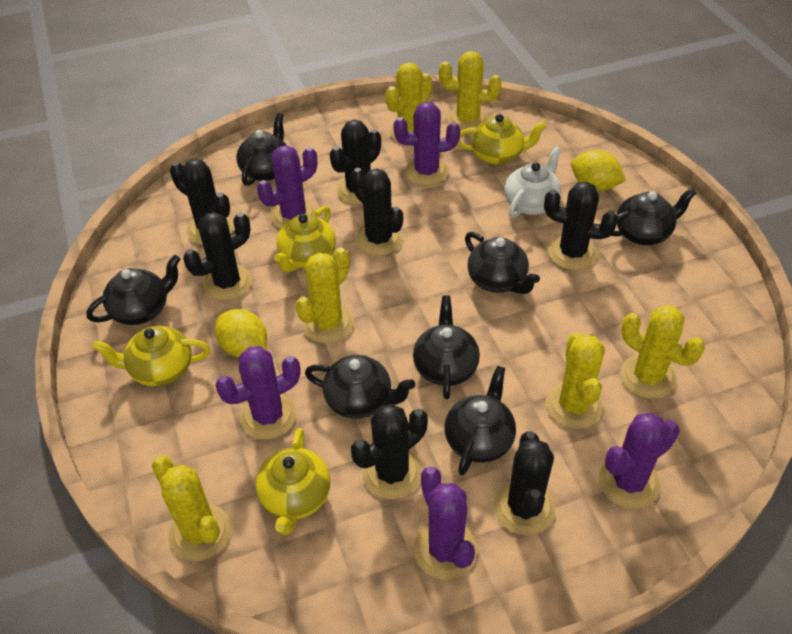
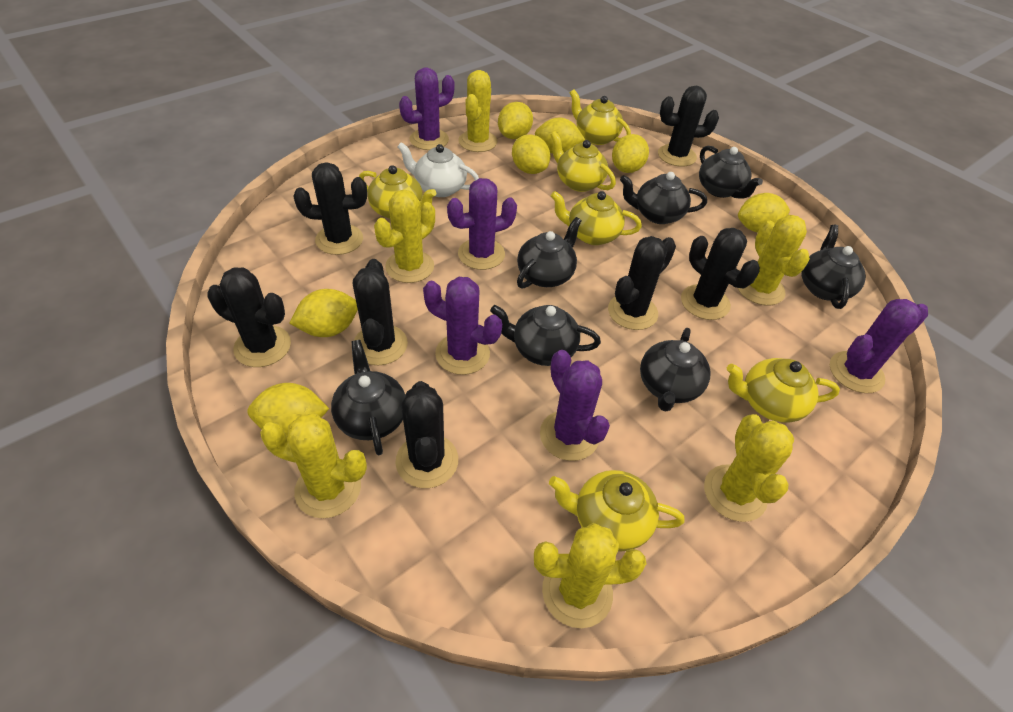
yellow lemon: [215,309,267,357] [571,150,626,191] = 2 -> [247,383,329,437] [289,289,358,337] [498,102,533,139] [512,134,550,174] [535,117,585,154] [612,134,649,173] [738,193,790,232] = 7
yellow teapot: [92,326,210,386] [256,428,330,535] [274,206,336,272] [457,114,547,165] = 4 -> [359,165,436,219] [549,470,685,552] [550,131,616,192] [551,191,642,245] [570,90,631,145] [727,358,840,422] = 6

